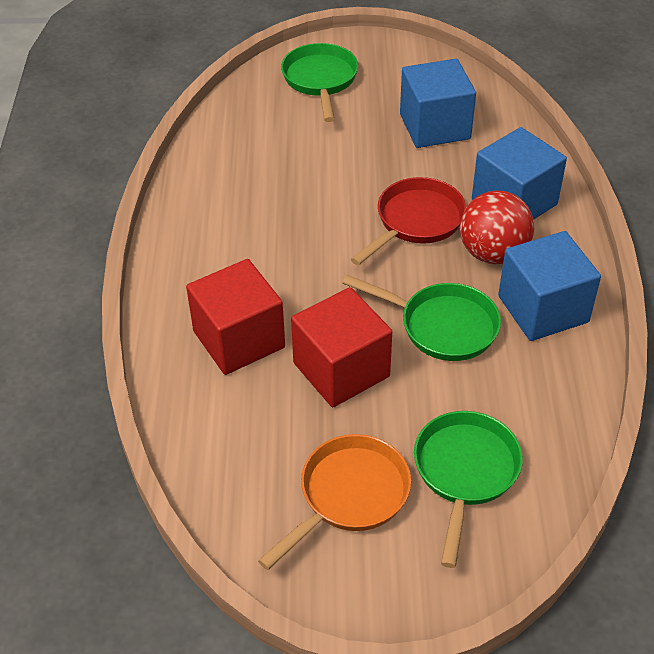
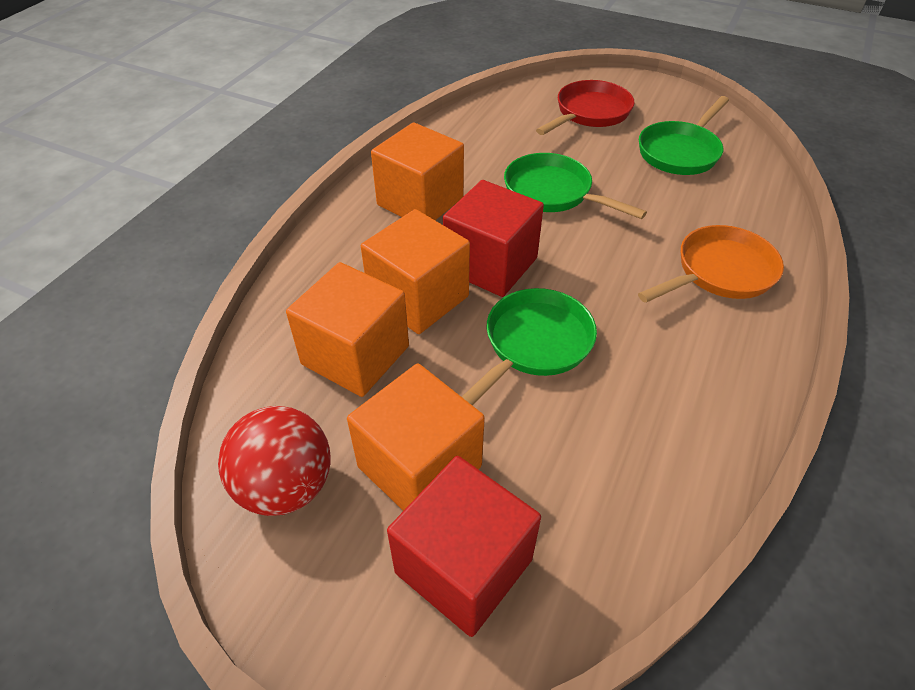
blue cube: [400,59,476,148] [472,127,567,220] [498,231,601,341] = 3 -> none = 0
orange cube: none = 0 -> [286,262,409,397] [347,363,485,511] [361,209,470,334] [371,122,464,220] = 4

